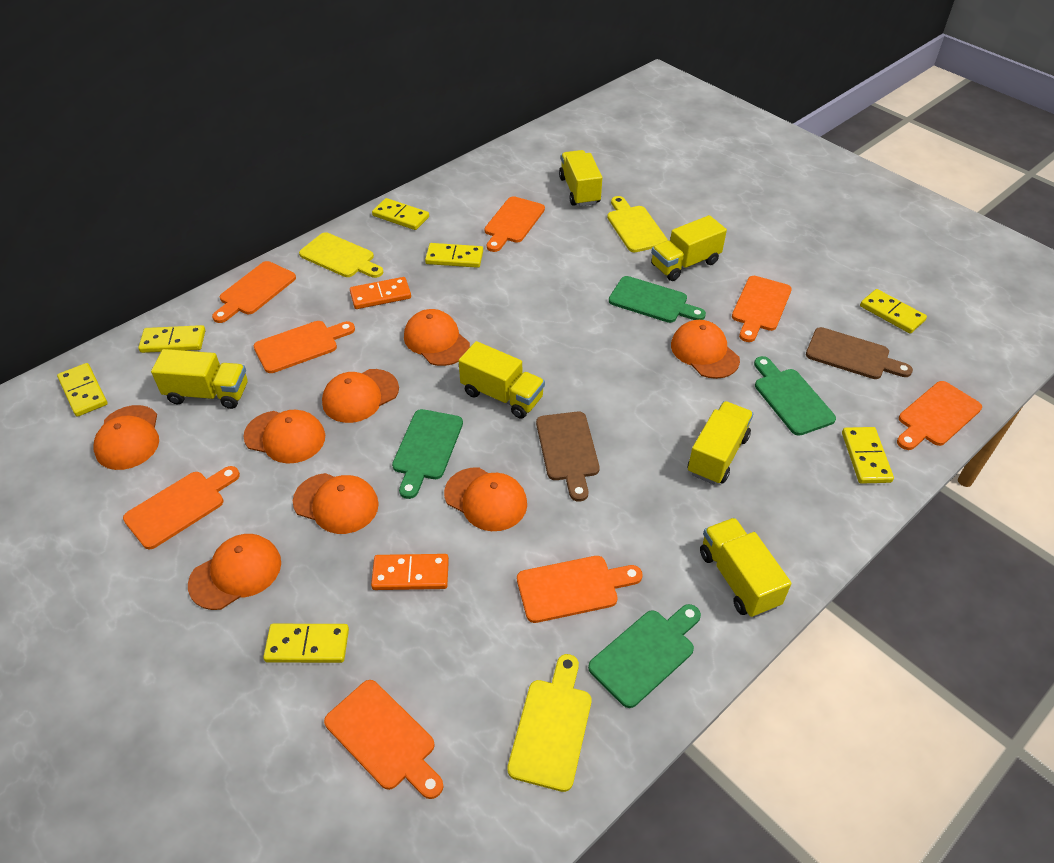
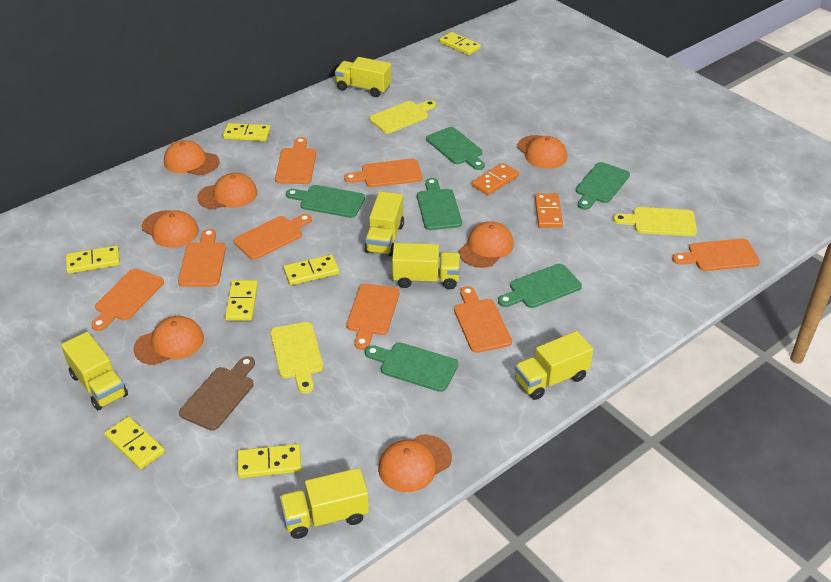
brown cutting board: [536,412,600,502] [806,327,913,379] = 2 -> [179,356,255,431] = 1
green cutting board: [392,409,463,499] [588,604,701,708] [609,276,706,323] [754,356,836,436] = 4 -> [286,185,365,218] [365,342,458,392] [417,178,462,230] [426,127,485,170] [498,264,582,308] [576,162,630,210] = 6
orange cap: [94,405,159,470] [188,534,281,610] [244,410,325,464] [293,473,379,534] [322,369,399,423] [404,309,470,366] [444,467,527,531] [671,320,740,379] = 8 -> [133,316,204,365] [142,210,199,248] [164,140,220,176] [197,173,257,209] [378,435,452,492] [459,221,514,268] [517,135,567,169] = 7

